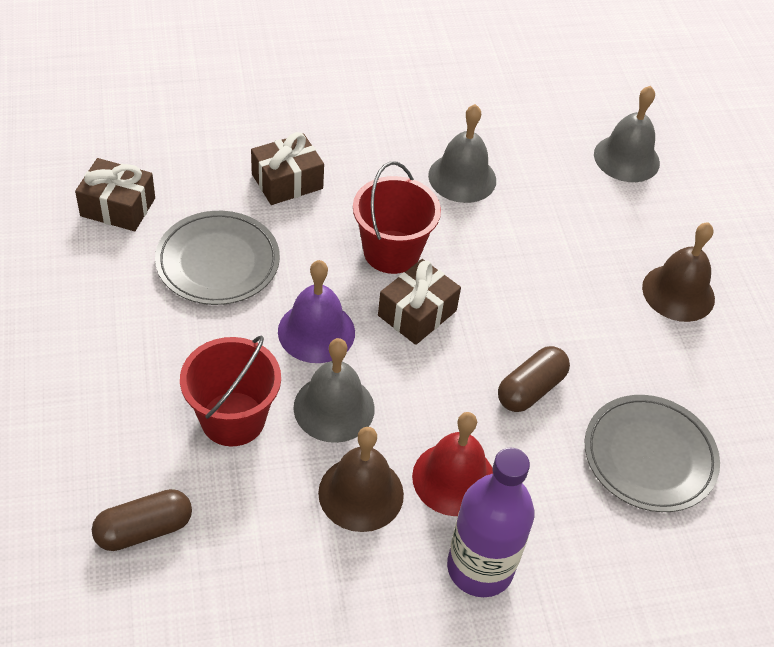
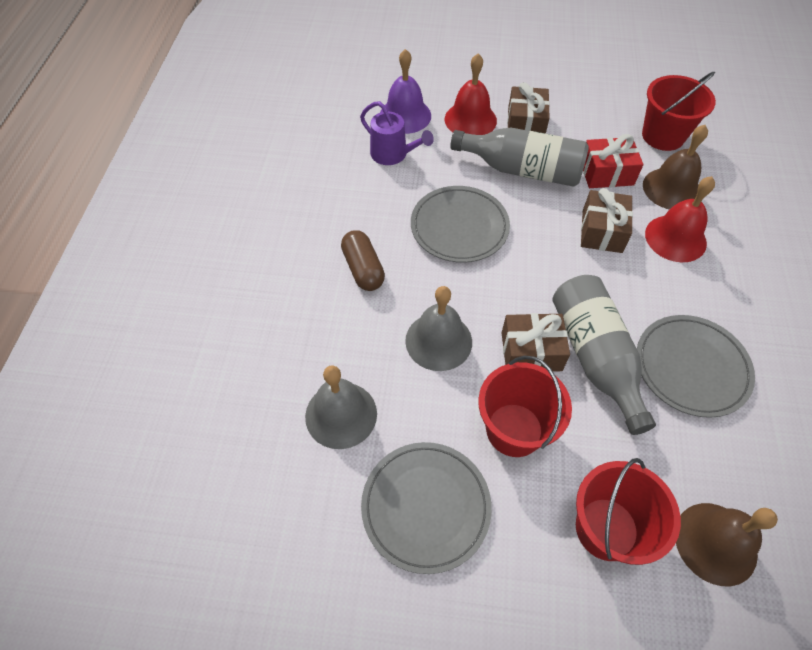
brown capsule: [92,489,192,551] [498,346,570,412] = 2 -> [341,230,385,291] = 1
grey bell: [293,338,375,443] [428,104,496,203] [594,86,660,182] = 3 -> [305,366,377,449] [405,286,472,371] = 2
grey bottle: none = 0 -> [450,128,589,187] [553,275,656,435] = 2
grey plate: [155,211,280,305] [585,395,720,512] = 2 -> [361,442,492,574] [411,186,510,263] [637,315,755,418] = 3
purple bottle: [447,447,534,597] = 1 -> none = 0
purple watering can: none = 0 -> [360,101,434,165] = 1
red bell: [412,412,493,516] = 1 -> [445,54,497,135] [645,176,715,262] = 2
red bucket: [180,335,281,446] [353,161,441,274] = 2 -> [478,356,572,457] [576,458,681,565] [642,72,716,151] = 3
red gift: none = 0 -> [583,134,643,188] = 1

